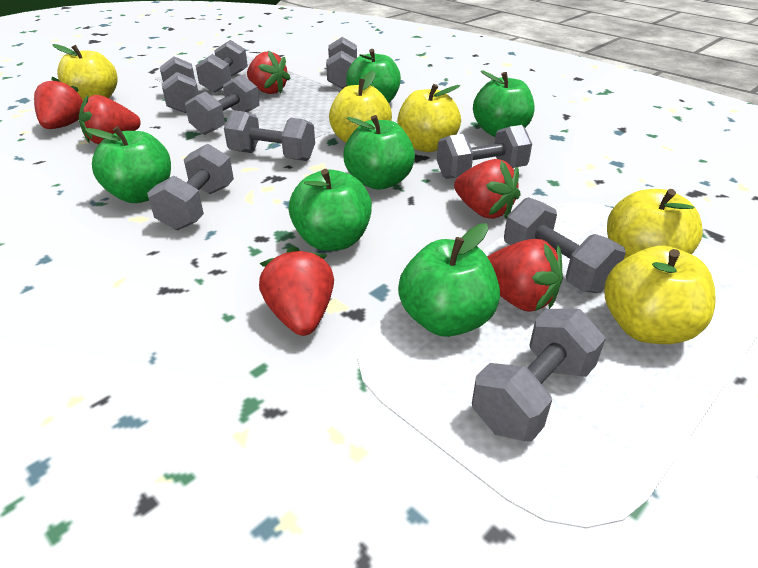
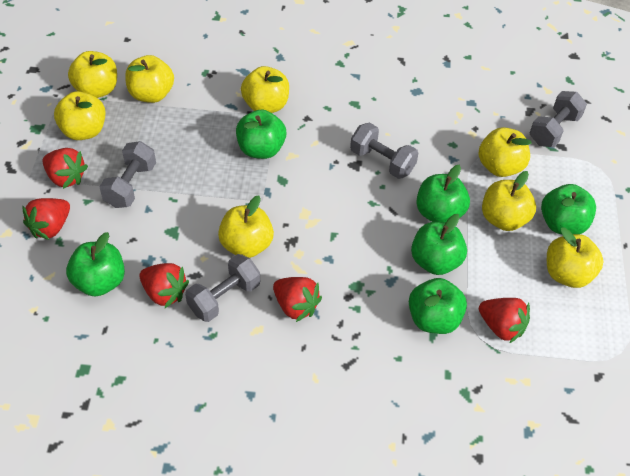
grey dumbbell: [147,144,234,230] [160,56,199,113] [185,74,260,135] [196,40,248,93] [224,110,315,161] [326,37,357,89] [437,125,532,179] [472,309,606,442] [504,197,626,293] = 9 -> [99,141,156,208] [185,254,260,322] [350,123,418,179] [530,91,587,147] = 4
red strawberry: [34,77,83,129] [79,95,141,144] [247,51,291,94] [259,246,334,336] [454,159,520,219] [487,239,563,312] = 6 -> [23,198,70,240] [43,148,88,189] [140,263,189,308] [273,277,322,322] [479,298,530,344] = 5
yellow apple: [53,44,117,100] [329,71,392,143] [397,84,461,152] [604,246,715,344] [607,189,703,259] = 5 -> [54,91,105,140] [68,51,117,98] [125,55,174,103] [218,195,274,258] [241,66,289,113] [479,127,532,177] [482,171,536,231] [547,227,603,288] = 8

